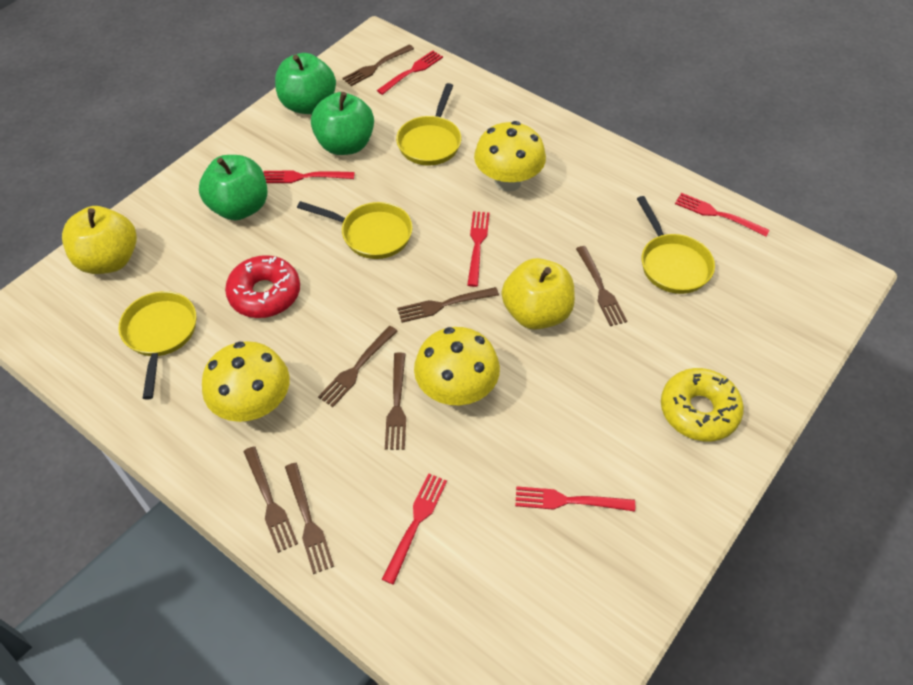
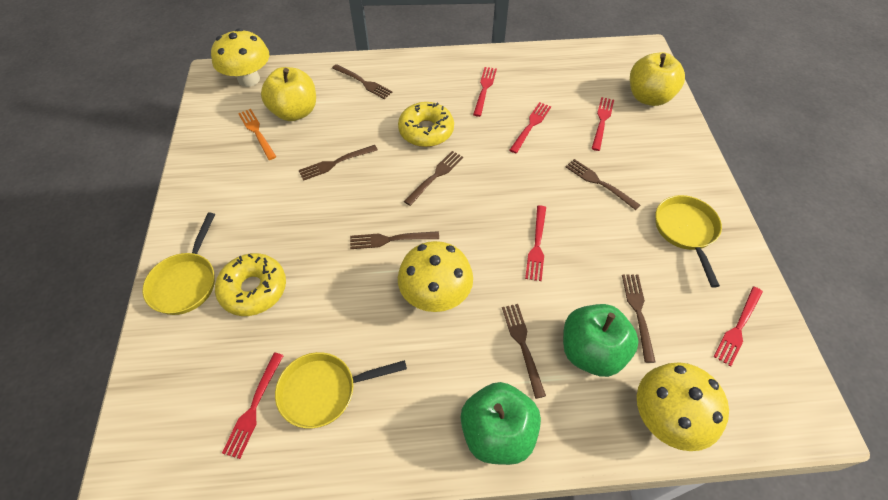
green apple: [199,155,268,220] [275,53,336,114] [311,92,374,155] = 3 -> [461,382,541,465] [563,304,639,377] = 2
orange fork: none = 0 -> [238,109,276,160] = 1
red donut: [225,255,300,318] = 1 -> none = 0
yellow donut: [661,368,744,441] = 1 -> [215,253,286,316] [398,102,454,147] = 2
yellow pan: [119,291,196,400] [297,201,413,259] [396,83,461,165] [637,196,715,294] = 4 -> [143,212,215,315] [275,352,407,429] [656,195,722,288] = 3

